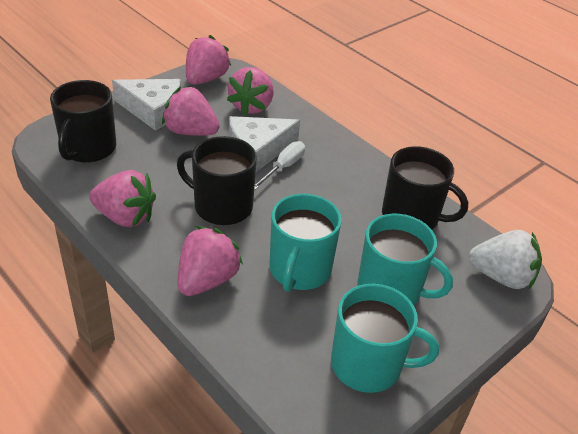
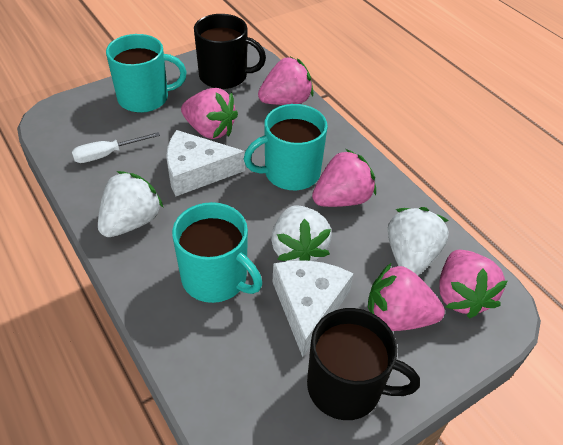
black mug: [50,80,116,163] [177,136,257,225] [382,146,468,229] = 3 -> [194,14,266,89] [307,308,420,420] = 2
white strawberry: [468,230,542,289] = 1 -> [98,171,164,237] [271,205,332,261] [388,207,449,275] = 3

